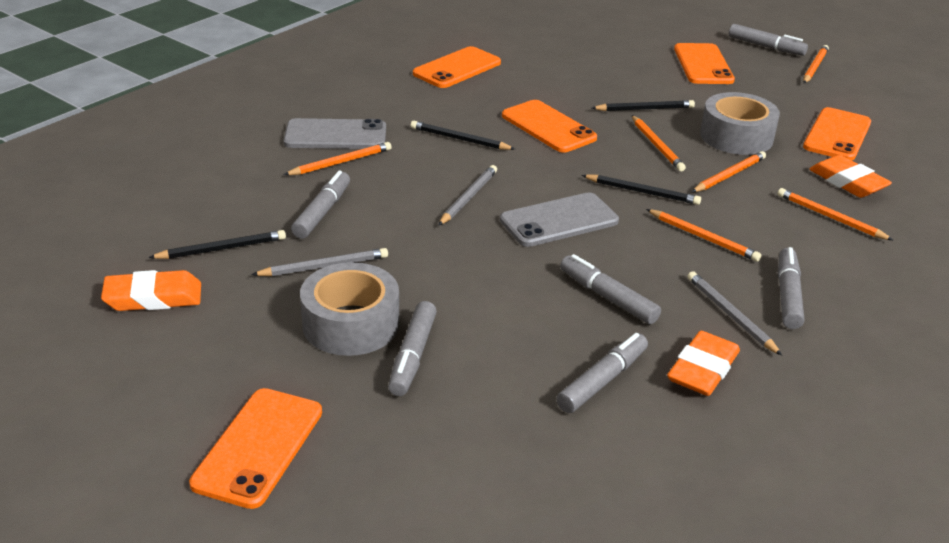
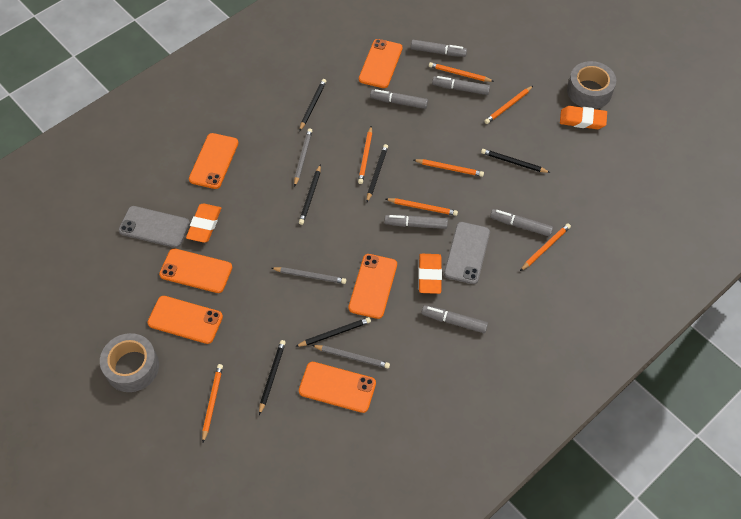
black pencil: [148,230,286,259] [411,121,515,150] [582,175,701,205] [592,100,695,111] = 4 -> [259,340,286,415] [295,317,371,347] [299,79,326,131] [299,164,321,225] [367,144,388,202] [481,149,550,173] = 6
orange pencil: [284,142,391,175] [632,115,686,171] [646,209,761,262] [692,151,766,192] [778,188,893,240] [803,45,829,83] = 6 -> [202,364,223,442] [358,126,372,184] [386,198,458,216] [414,159,484,177] [429,62,494,82] [484,86,533,124] [520,223,571,271] = 7
orange phone: [189,388,322,509] [413,46,501,88] [502,100,597,153] [674,43,735,84] [803,107,871,160] = 5 -> [147,296,223,344] [159,249,232,293] [189,133,238,189] [299,362,376,413] [348,254,397,319] [359,39,403,88] = 6

